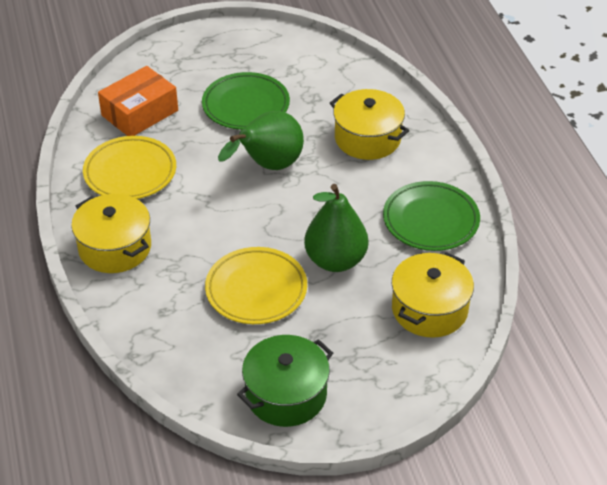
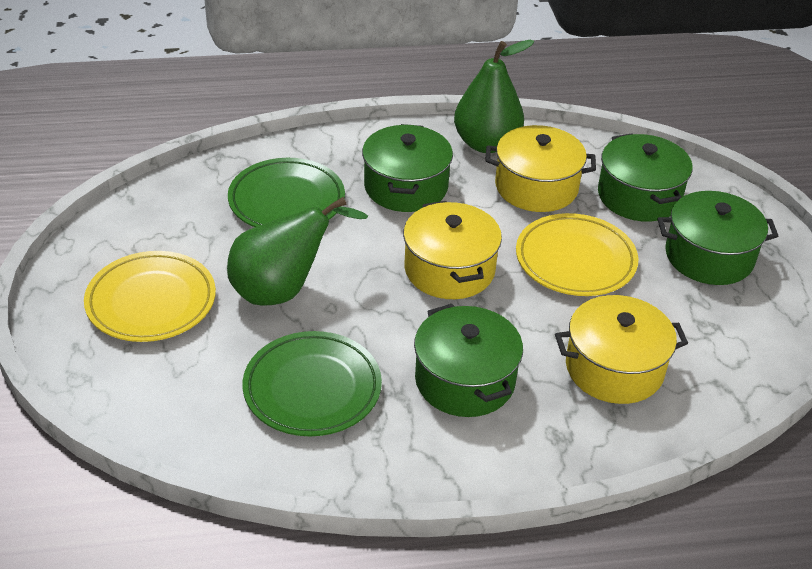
green pot: [237,335,333,427] = 1 -> [362,124,453,212] [414,304,523,417] [598,133,693,222] [658,191,778,285] = 4
orange box: [98,66,178,136] = 1 -> none = 0

